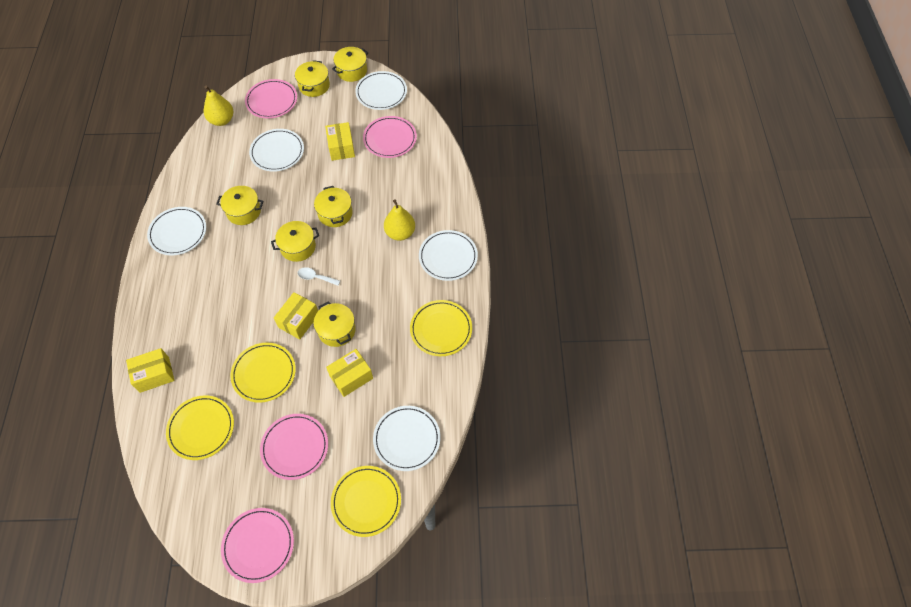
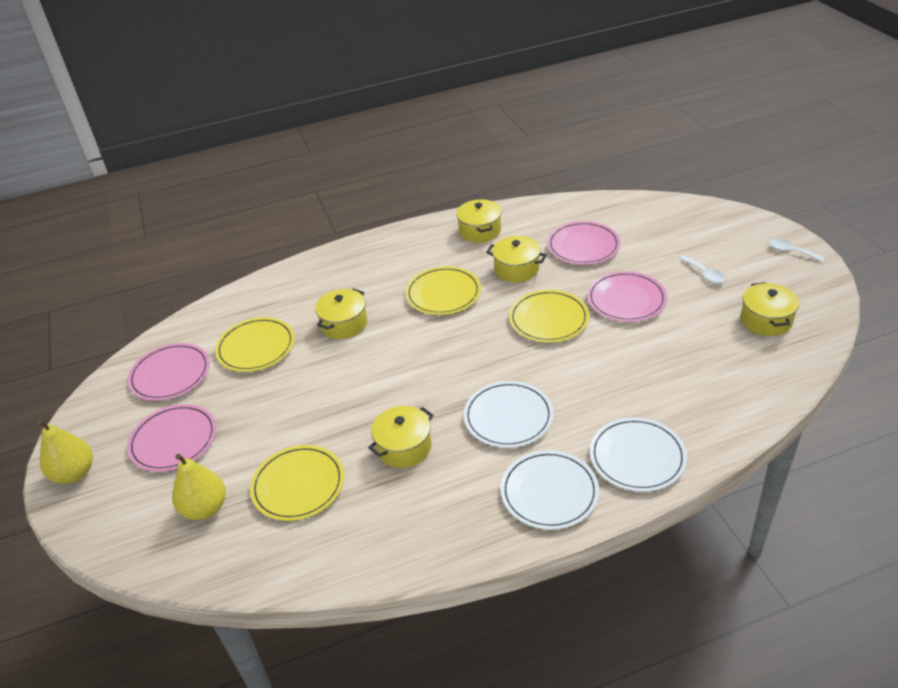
white plate: [147,207,206,256] [249,129,304,172] [355,71,407,110] [373,406,441,471] [419,230,478,281] = 5 -> [464,381,553,448] [501,450,599,530] [590,417,687,492] = 3
white spoon: [298,267,340,286] = 1 -> [679,256,725,283] [769,239,825,262] = 2
yellow box: [126,348,174,393] [274,292,318,340] [325,122,355,161] [326,349,373,397] = 4 -> none = 0
yellow pot: [216,186,264,225] [271,221,319,262] [295,60,330,97] [314,186,353,227] [314,302,356,347] [332,47,368,82] = 6 -> [315,288,367,339] [368,406,434,468] [456,199,502,243] [486,236,547,282] [741,282,799,336] = 5

